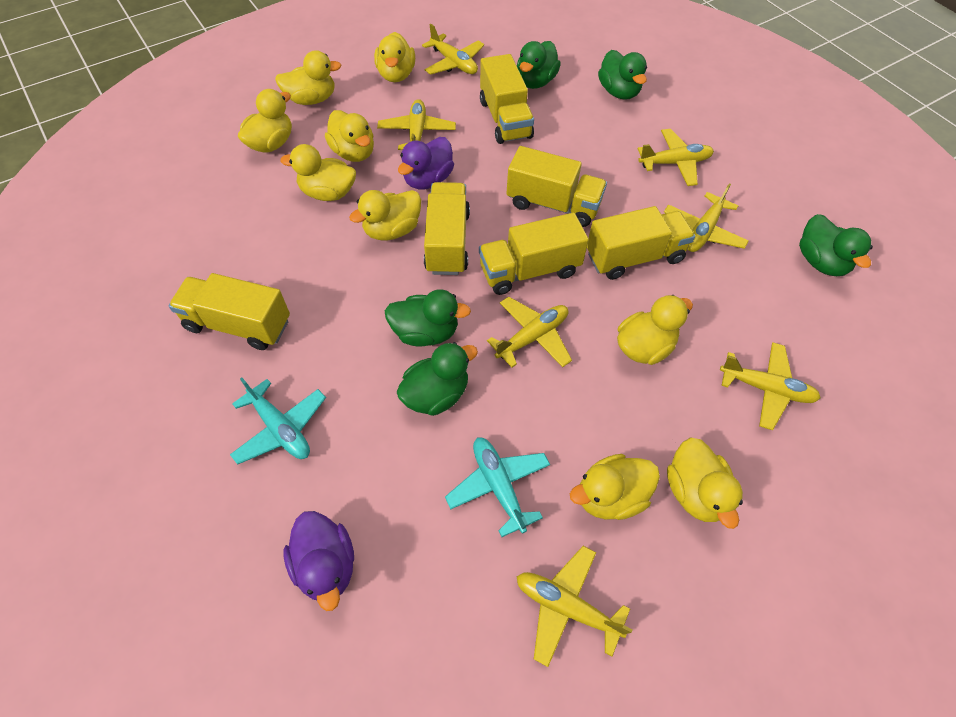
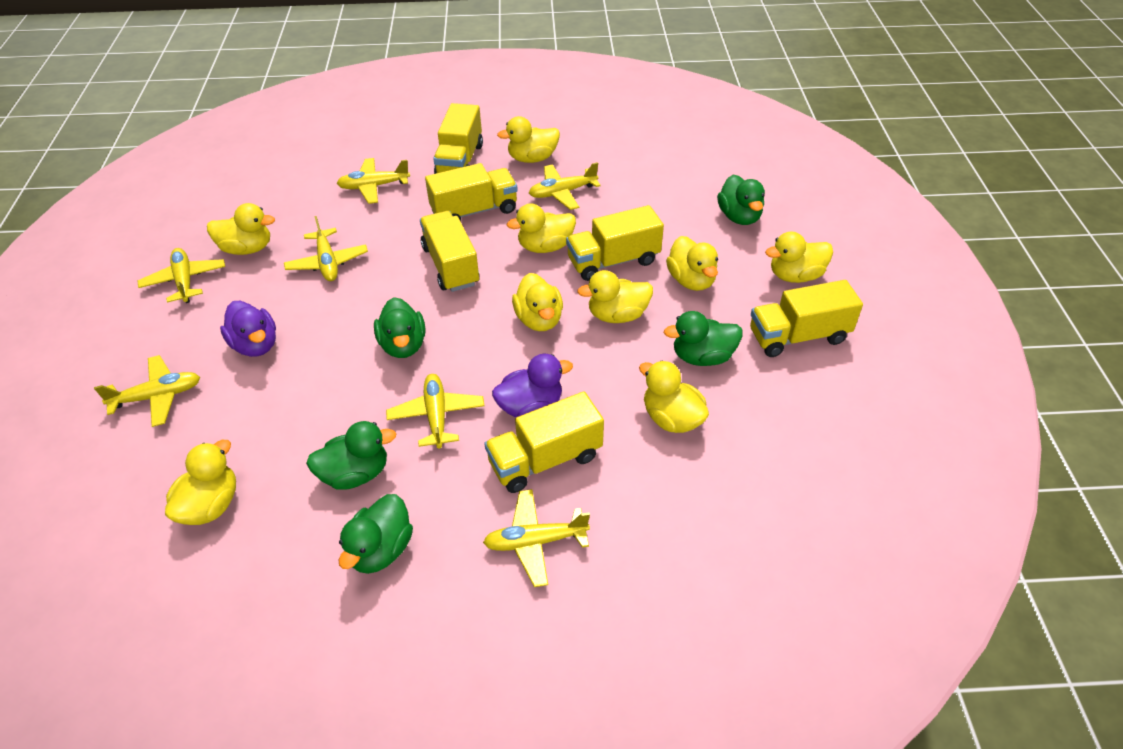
turquoise plane: [230,377,326,464] [445,438,550,537] = 2 -> none = 0

